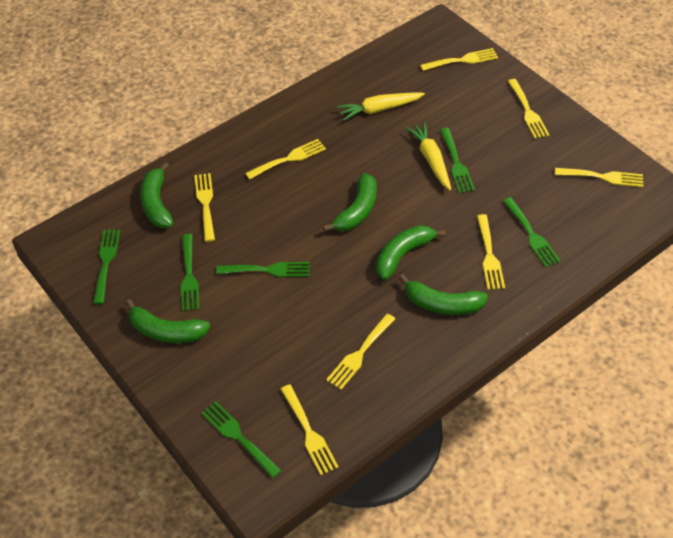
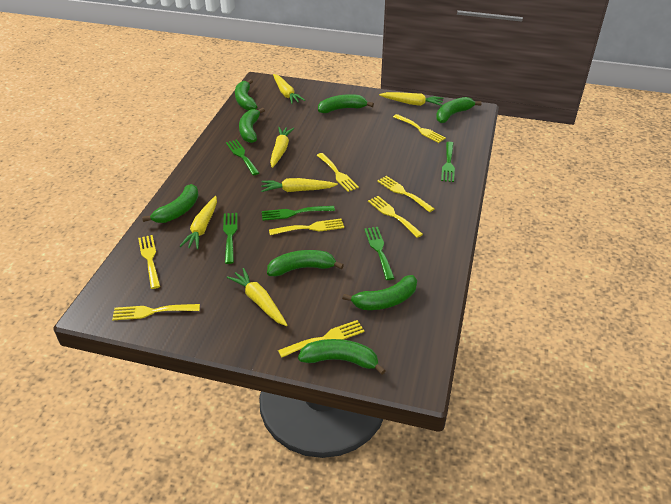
green banana: [126,299,211,343] [140,162,173,228] [323,173,377,232] [376,225,446,280] [399,274,488,315] = 5 -> [142,184,199,223] [235,79,258,111] [239,108,265,143] [267,250,344,276] [298,339,386,375] [318,94,374,113] [342,275,417,310] [436,97,481,123] = 8
green fork: [93,229,120,304] [181,234,200,311] [202,401,282,478] [216,262,310,277] [440,128,475,193] [503,197,561,267] = 6 -> [223,213,237,264] [226,140,259,175] [262,206,335,221] [364,227,395,280] [441,142,455,182] = 5
yellow carrot: [337,92,425,121] [405,122,451,190] = 2 -> [179,196,217,249] [227,268,287,326] [261,178,338,192] [270,127,294,168] [273,74,305,104] [379,92,444,106] = 6

